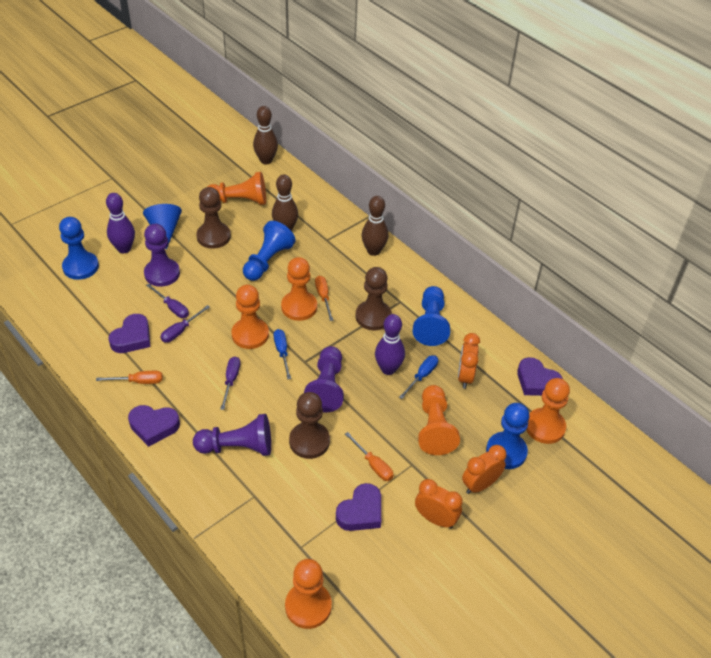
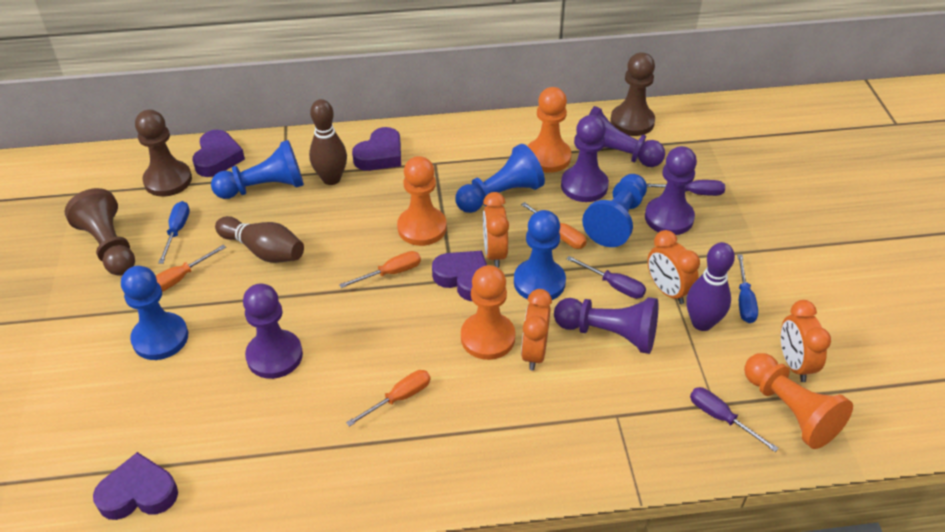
blue cone: [143,204,182,250] = 1 -> none = 0
blue pawn: [59,217,99,280] [243,221,296,281] [413,286,450,346] [486,403,530,469] = 4 -> [121,266,188,360] [211,140,304,199] [455,144,545,213] [514,210,566,300] [582,174,647,247] = 5
brown bowling pin: [253,106,278,165] [272,174,298,231] [362,196,388,256] = 3 -> [215,216,304,263] [309,99,347,185] = 2
orange clock: [415,479,463,528] [458,333,480,389] [462,445,506,494] = 3 -> [483,192,509,268] [521,289,552,371] [647,230,700,304] [781,300,831,382] = 4
orange pawn: [208,172,266,205] [232,285,269,349] [281,257,317,321] [285,559,332,629] [418,385,460,455] [526,378,570,444] = 6 -> [397,156,447,246] [461,265,516,360] [528,87,572,173] [744,353,853,449] = 4
orange screwdriver: [96,371,163,384] [315,276,334,321] [345,432,394,481] = 3 -> [156,245,226,292] [339,251,421,288] [346,370,430,427] [521,202,587,249] = 4
purple bowling pin: [106,193,135,253] [375,314,405,375] = 2 -> [686,242,735,331] = 1
purple pawn: [144,224,180,287] [193,414,271,456] [304,346,344,412] = 3 -> [243,283,303,379] [554,297,658,354] [561,115,609,202] [577,106,665,167] [645,146,697,235] = 5

